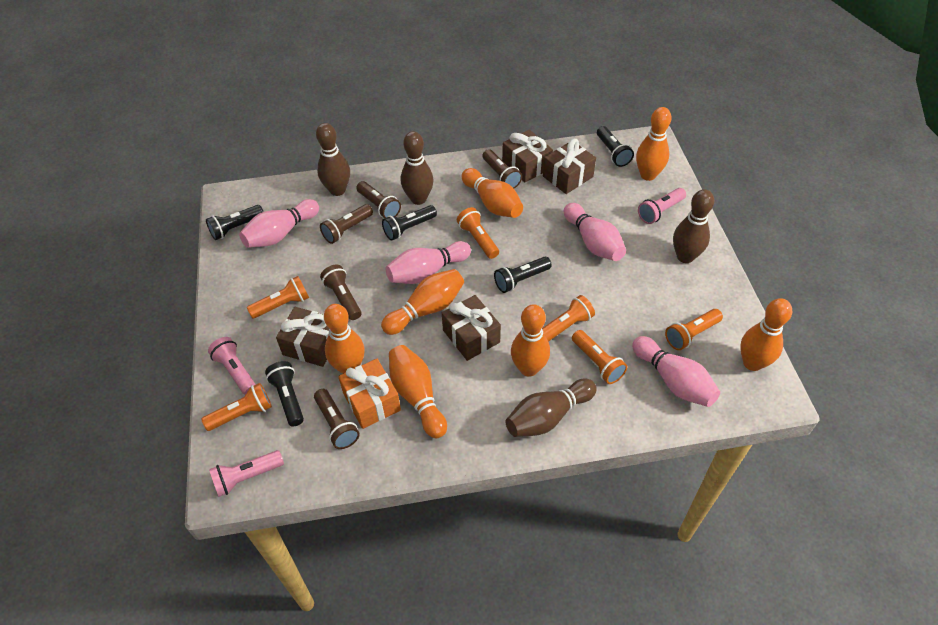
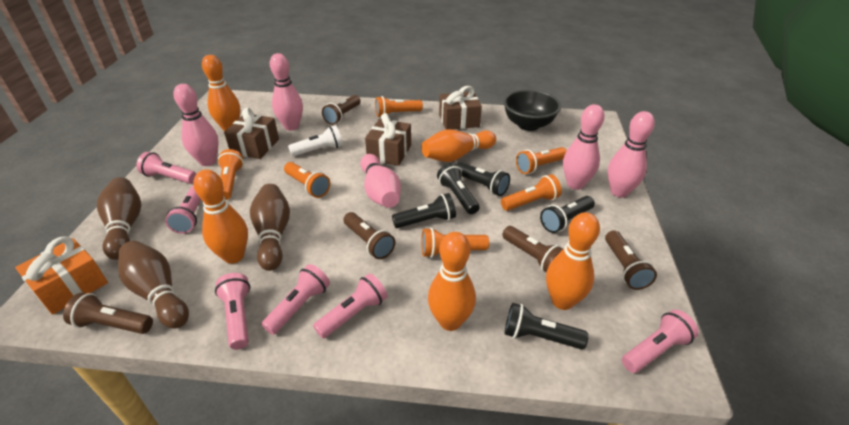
black bowl: none = 0 -> [503,90,561,131] = 1
brown bowling pin: [316,123,350,196] [401,131,434,205] [506,378,597,437] [673,189,714,263] = 4 -> [97,177,142,260] [118,241,189,329] [250,184,290,271] = 3
brown gift: [276,307,329,367] [442,295,501,361] [502,129,553,182] [543,139,596,194] = 4 -> [224,108,279,159] [365,113,411,166] [439,86,482,130] = 3
orange bowling pin: [324,304,364,374] [381,269,464,335] [389,345,447,439] [462,168,523,218] [511,304,550,377] [636,107,672,181] [740,298,792,371] = 7 -> [193,169,248,264] [202,55,240,131] [422,129,496,162] [428,232,476,331] [546,212,600,310] = 5
pink bowling pin: [239,199,319,248] [386,241,471,284] [564,203,626,261] [632,336,720,407] = 4 -> [173,84,219,166] [270,53,303,131] [360,154,401,208] [563,104,605,190] [608,111,655,198] = 5
pink flashlight: [208,337,256,395] [209,450,284,497] [638,188,686,224] = 3 -> [137,152,196,184] [165,186,201,234] [215,273,250,350] [261,264,330,335] [313,273,387,338] [622,309,699,373] = 6
white flashlight: none = 0 -> [288,125,343,156] = 1

